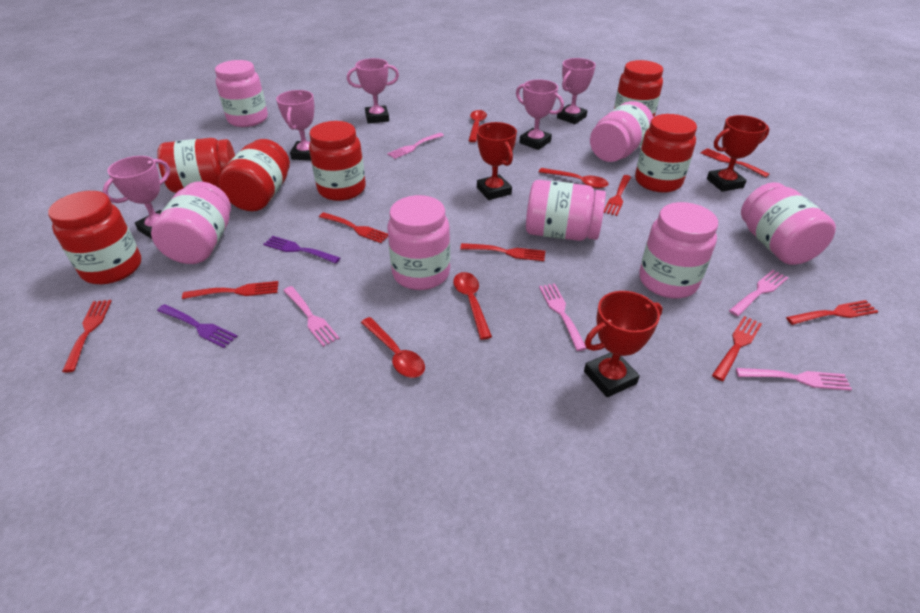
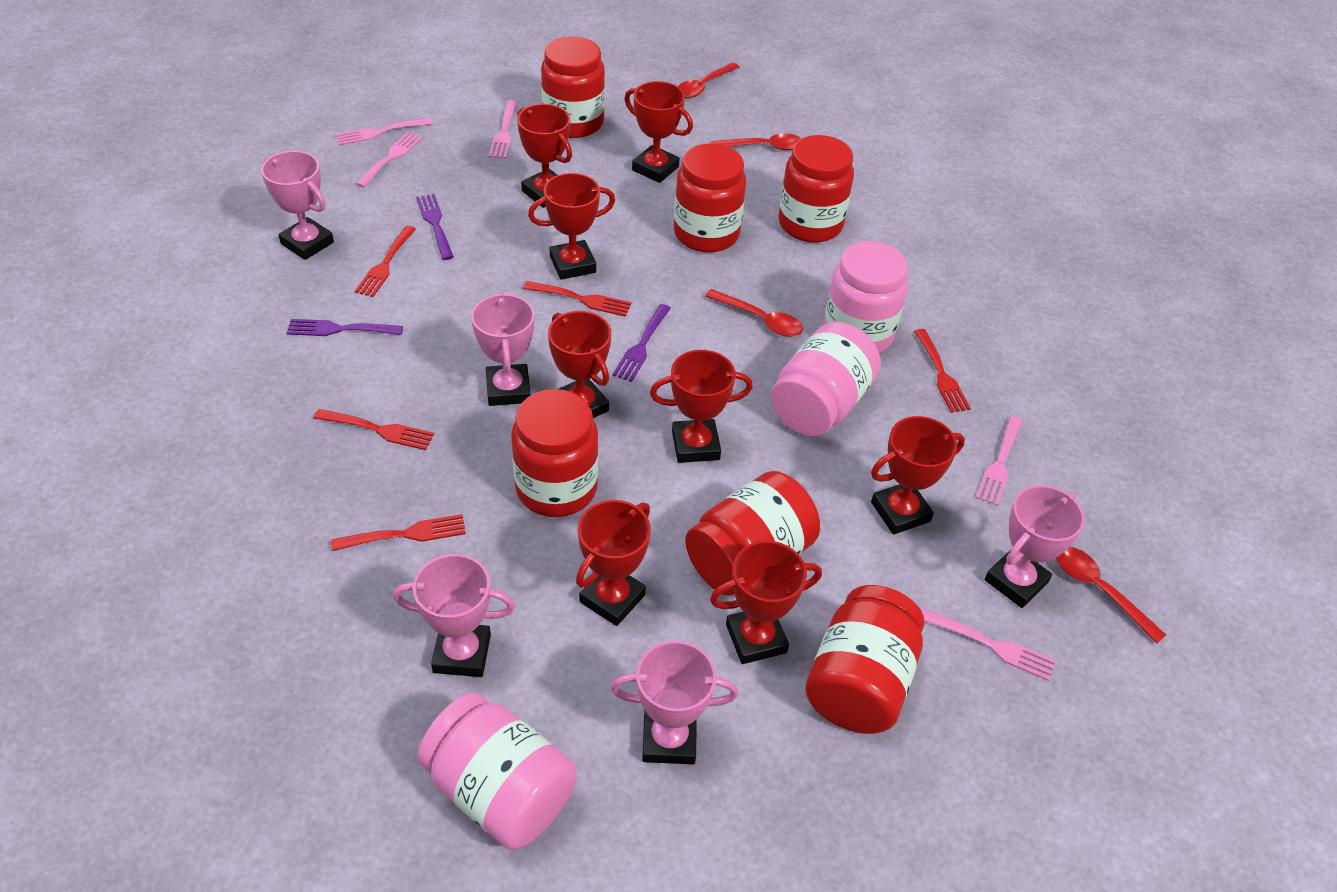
pink jar: [151,182,231,264] [215,60,268,127] [387,195,450,290] [526,180,606,241] [590,101,653,162] [639,202,718,298] [741,182,836,265] = 7 -> [417,693,577,850] [771,322,881,437] [823,241,908,353] = 3
purple fork: [157,304,238,348] [263,236,340,263] = 2 -> [287,319,403,336] [416,194,454,260] [612,304,671,382] = 3
red fork: [62,300,112,372] [182,281,279,299] [319,212,388,243] [460,243,545,261] [604,175,631,216] [700,148,770,177] [712,316,762,381] [786,300,879,325] = 8 -> [314,409,434,450] [331,514,466,551] [355,226,416,297] [523,281,631,317] [914,329,971,413] = 5
red trophy: [477,122,517,200] [584,291,663,397] [707,115,769,192] = 3 -> [517,104,572,208] [528,173,615,280] [548,311,611,418] [576,500,651,626] [624,81,693,183] [650,350,753,463] [710,541,822,664] [871,416,965,534] = 8

